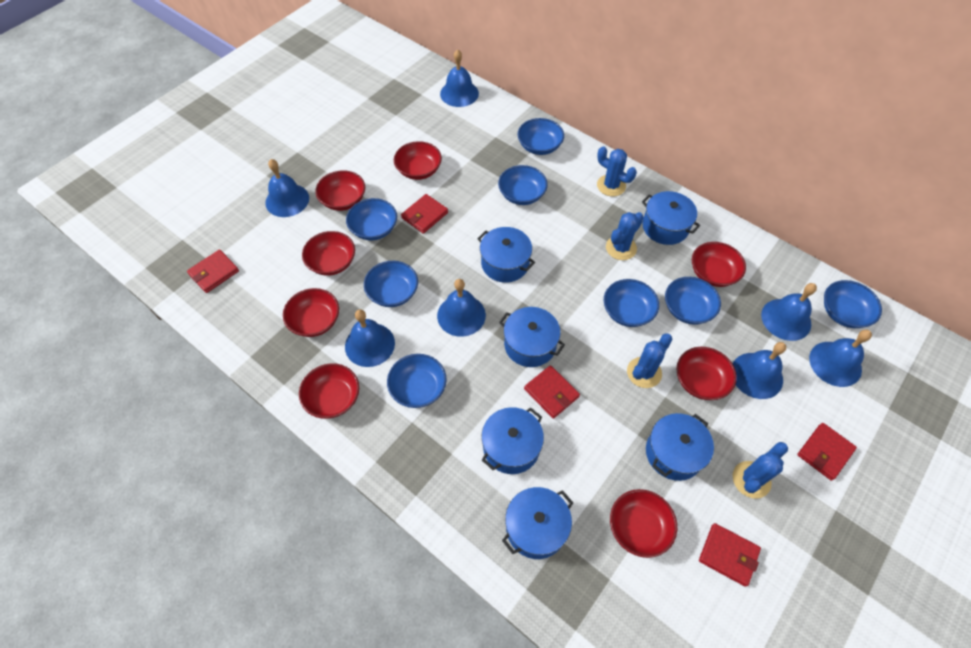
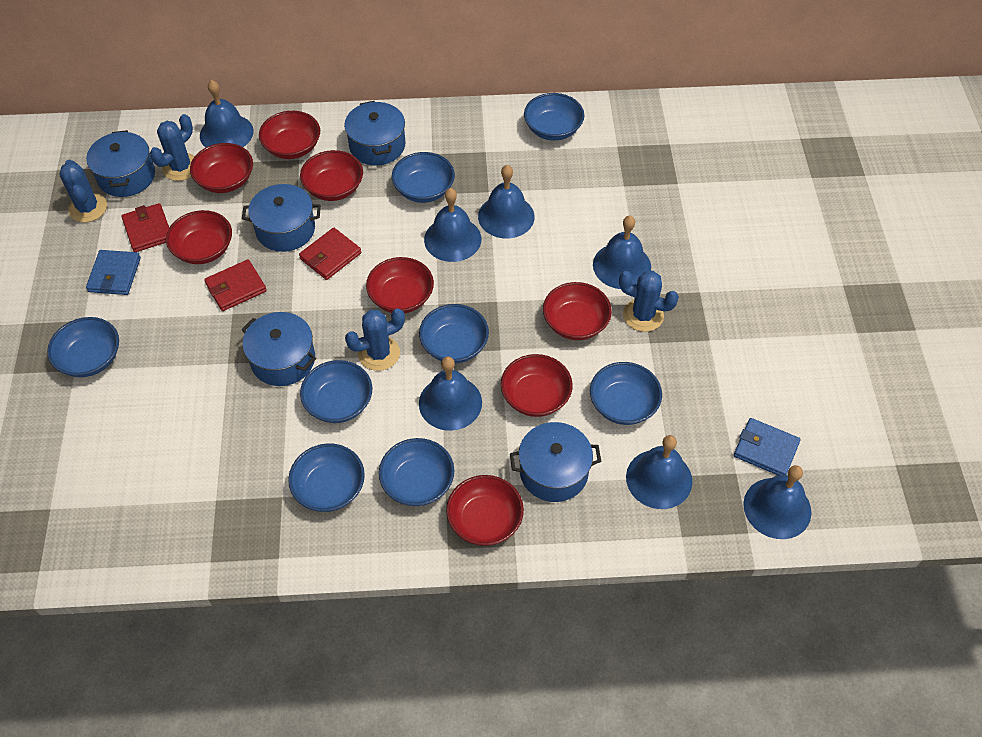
blue pot: [477,227,535,283] [481,407,544,474] [499,307,565,367] [502,487,573,559] [642,191,700,245] [646,413,714,481] = 6 -> [86,130,155,197] [241,312,316,386] [242,184,321,252] [344,101,405,165] [510,422,601,502] = 5
blue wallet: none = 0 -> [86,250,141,295] [734,418,801,476] = 2
red wallet: [187,249,239,293] [401,194,448,234] [524,365,580,419] [699,523,761,587] [797,423,857,481] = 5 -> [121,203,169,252] [204,260,267,311] [299,228,361,280] = 3

